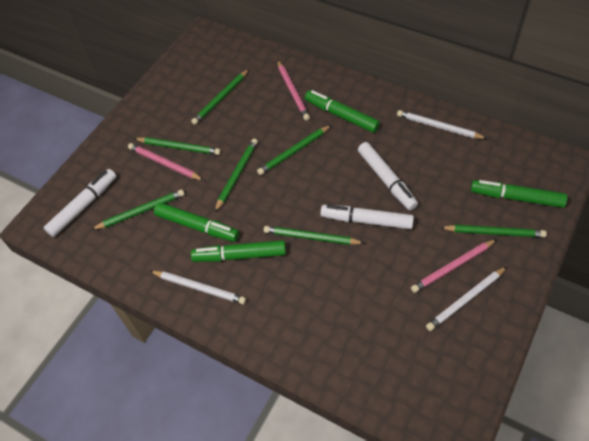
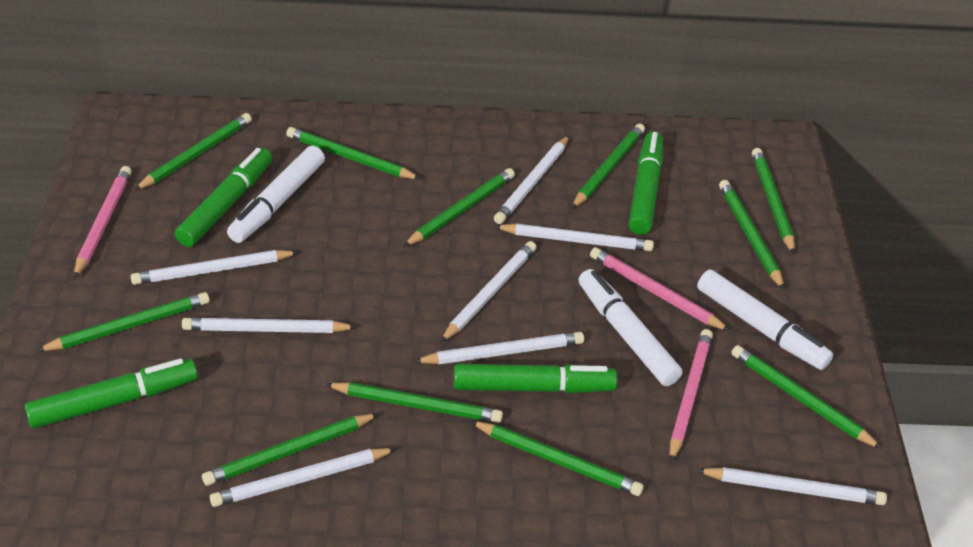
green pencil: [91,189,185,230] [134,137,221,155] [191,69,249,125] [215,139,258,212] [257,125,331,175] [264,226,364,245] [440,225,547,238] = 7 -> [36,292,210,351] [134,113,252,190] [202,413,379,486] [286,127,421,179] [325,382,503,423] [403,168,515,247] [470,421,644,496] [572,124,645,209] [719,180,785,290] [731,345,882,449] [752,148,795,254] = 11
white pencil: [150,271,246,305] [397,110,487,139] [426,266,507,331] = 3 -> [131,250,298,285] [182,318,357,333] [210,448,397,507] [413,332,584,364] [440,241,536,343] [494,136,569,224] [494,224,654,251] [696,467,887,505] = 8

